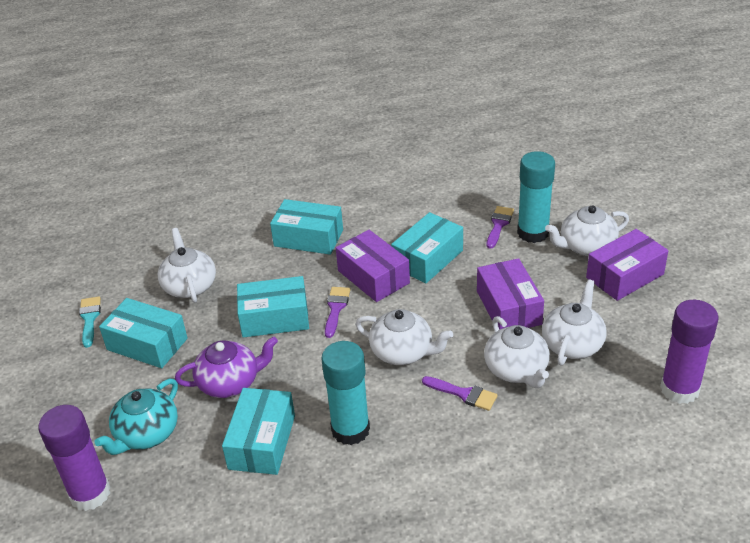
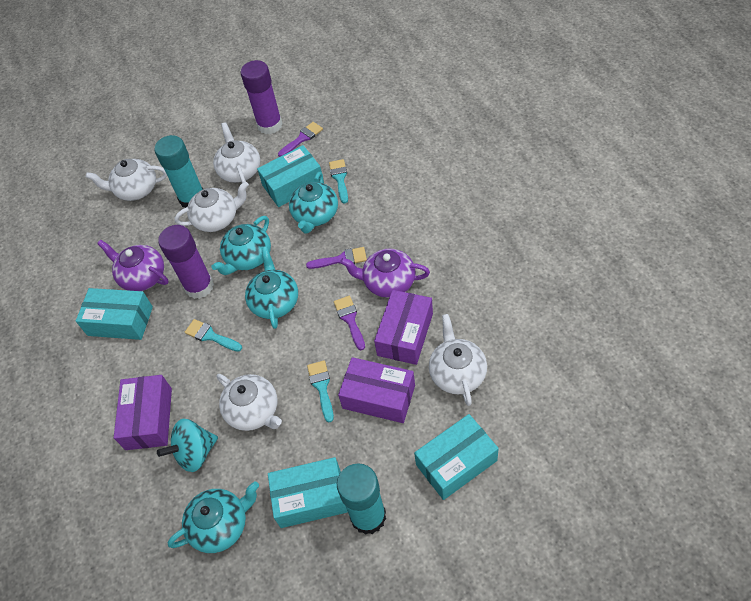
purple teapot: [175,336,278,398] = 1 -> [97,240,169,291] [340,249,430,298] = 2
turquoise box: [99,298,188,368] [222,388,295,475] [237,276,309,337] [270,199,343,255] [391,212,463,283] = 5 -> [76,288,153,340] [257,145,324,207] [268,457,348,528] [414,414,499,500] = 4
turquoise brush: [79,296,101,348] = 1 -> [185,319,242,352] [307,360,334,422] [329,159,348,203] = 3
turquoise spinning top: none = 0 -> [157,419,218,472] = 1
turquoise teapot: [94,379,178,455] = 1 -> [168,481,259,553] [211,216,271,275] [245,247,298,329] [289,172,338,234] = 4

